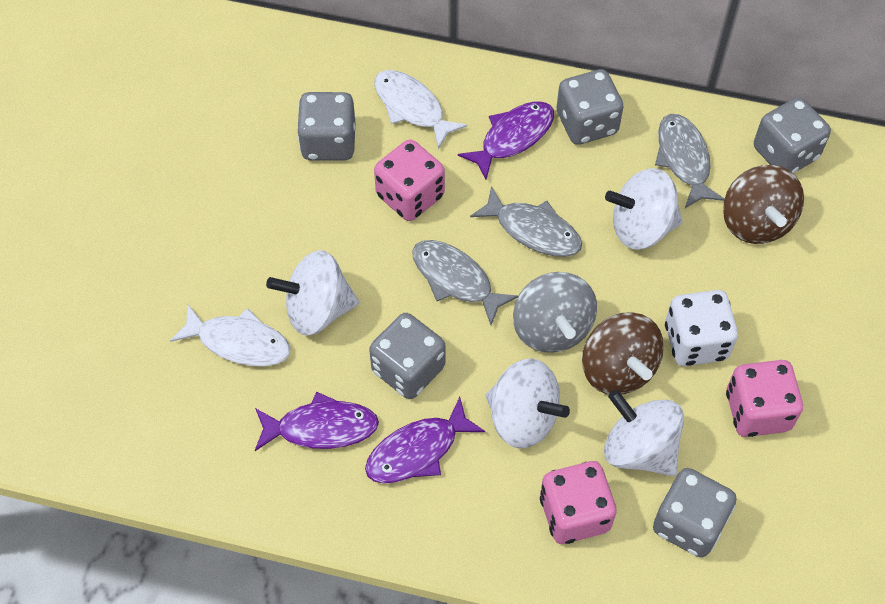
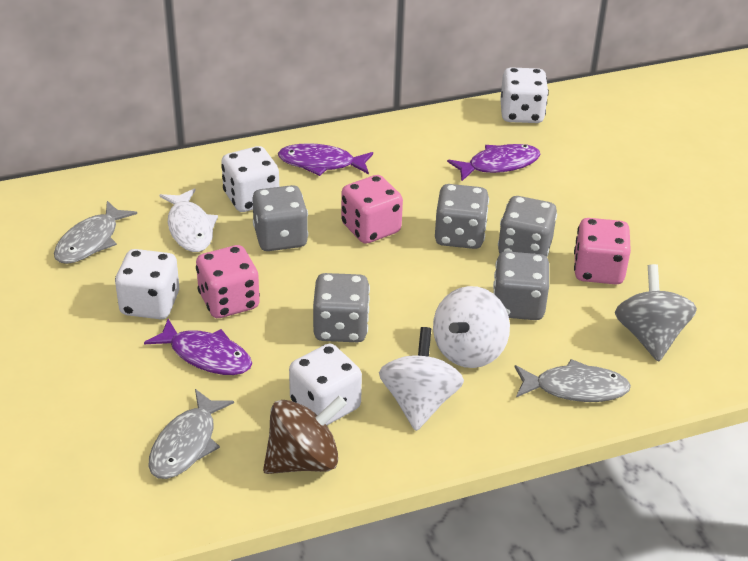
brown spinning top: [582,312,664,394] [723,165,804,244] = 2 -> [263,396,347,474] = 1
white dice: [665,290,738,366] = 1 -> [115,249,179,319] [221,146,279,212] [289,344,362,425] [500,67,549,123] = 4
white fish: [170,305,290,366] [374,70,468,149] = 2 -> [160,188,218,252] = 1
white spinning top: [266,250,359,336] [486,358,570,449] [604,390,684,476] [605,168,683,249] = 4 -> [379,327,464,431] [433,286,510,368] = 2

